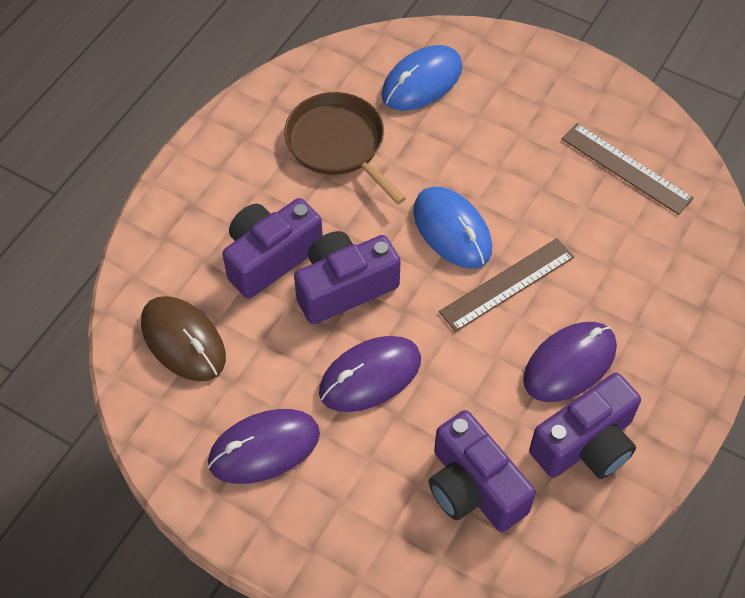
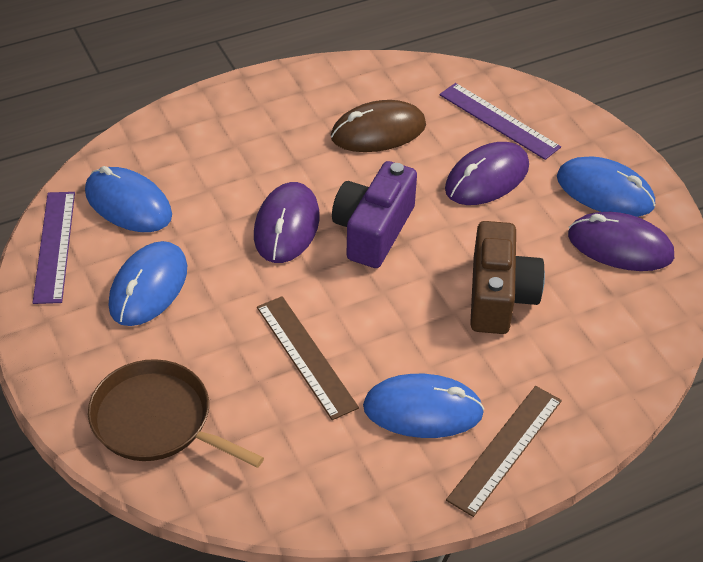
blue mouse: [381,45,462,111] [413,187,492,269] = 2 -> [85,166,172,232] [108,241,187,326] [363,374,484,438] [557,156,655,217] = 4
brown camera: none = 0 -> [470,221,545,334] = 1
purple camera: [223,198,323,299] [294,231,401,324] [429,410,536,532] [529,373,641,479] = 4 -> [332,161,417,268] = 1
purple ruler: none = 0 -> [33,192,75,304] [439,83,561,160] = 2

